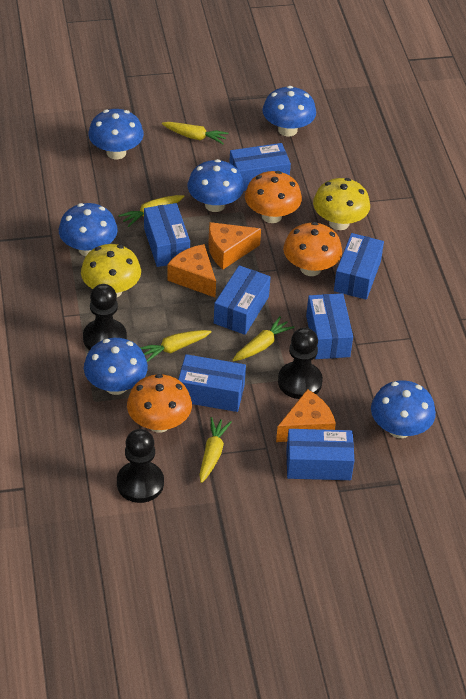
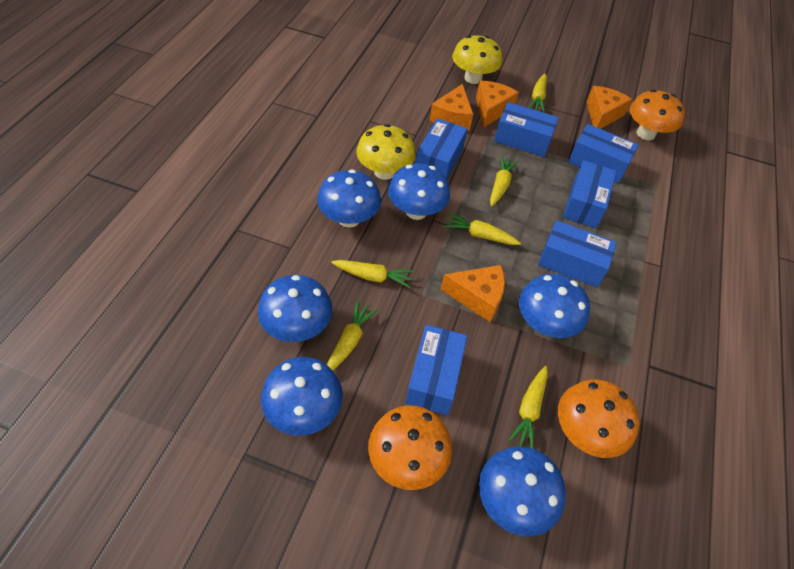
black pawn: [83,284,127,350] [117,429,164,503] [278,328,323,399] = 3 -> none = 0
blue box: [144,203,190,267] [178,354,246,412] [214,265,271,335] [229,143,291,191] [286,429,354,480] [306,293,353,359] [334,233,384,300] = 7 -> [405,325,467,415] [416,118,467,179] [494,102,559,157] [538,220,617,287] [563,160,616,229] [568,124,639,183] = 6
orange cheese: [167,244,216,297] [208,222,261,269] [276,389,336,442] = 3 -> [429,84,473,131] [441,265,505,322] [476,81,519,128] [586,86,632,129] = 4
yellow carrot: [118,195,184,227] [140,330,212,362] [162,122,228,144] [199,417,232,483] [233,316,295,361] = 5 -> [326,301,378,371] [331,260,414,288] [444,212,521,245] [490,156,519,206] [508,366,548,449] [528,74,547,113] = 6

